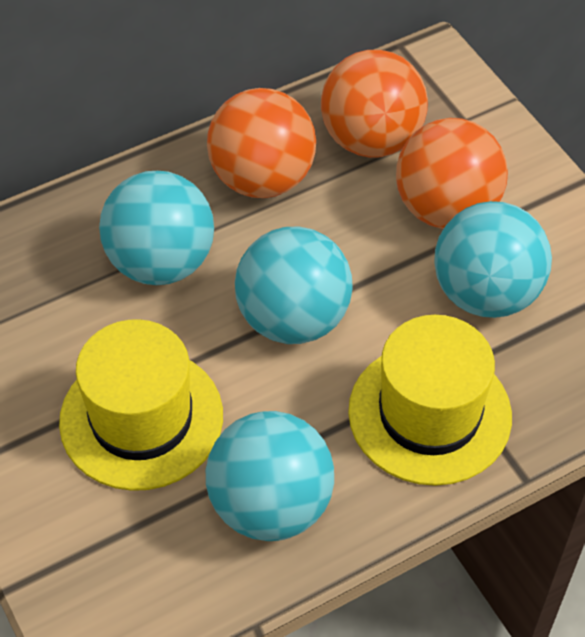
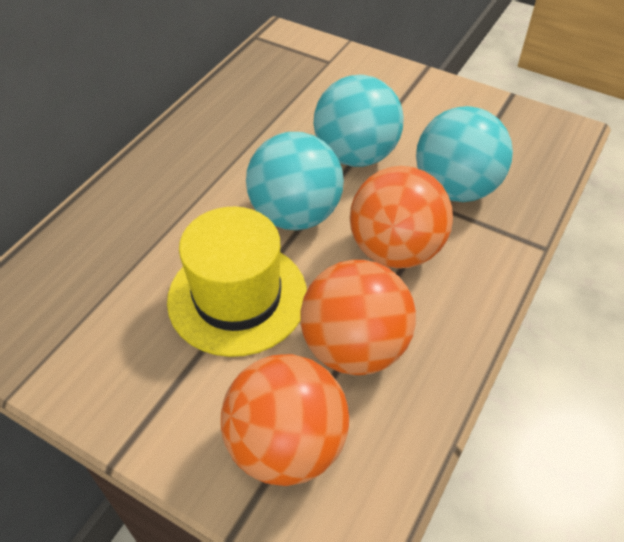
turquoise ball: [99,171,214,285] [206,411,334,541] [235,226,353,344] [434,201,552,318] = 4 -> [246,132,344,230] [314,75,404,167] [416,106,513,202] = 3
yellow hat: [59,319,223,491] [348,315,512,486] = 2 -> [167,207,307,357] = 1

